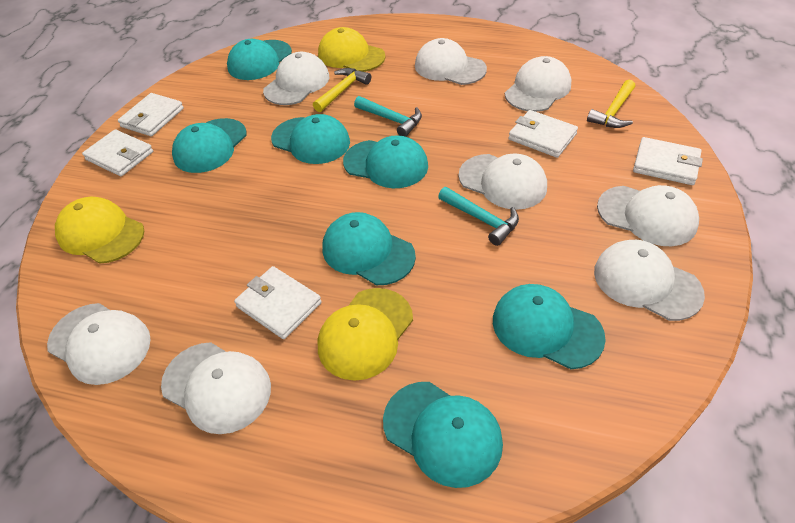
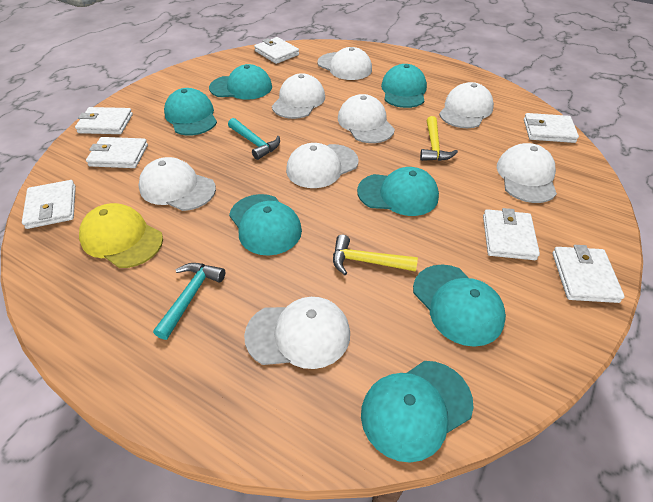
white wallet: [82,129,153,176] [118,93,184,136] [234,266,322,339] [509,110,578,158] [633,137,703,185] = 5 -> [22,180,76,229] [75,107,133,134] [86,137,148,168] [254,37,299,64] [483,208,540,260] [524,113,579,143] [552,245,625,303] = 7
yellow cap: [55,197,144,264] [318,27,386,72] [318,288,413,381] = 3 -> [79,203,163,268] = 1

